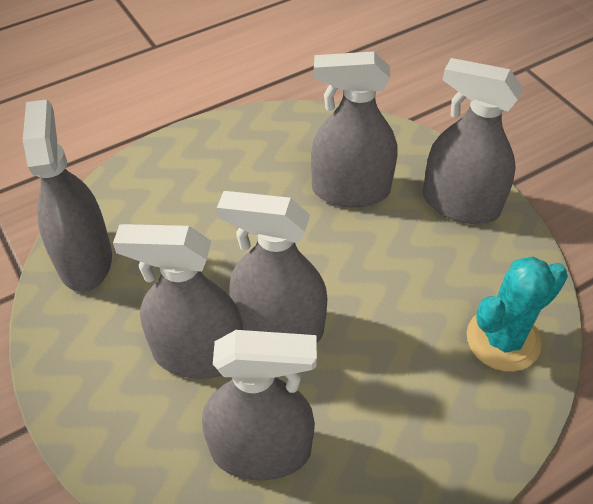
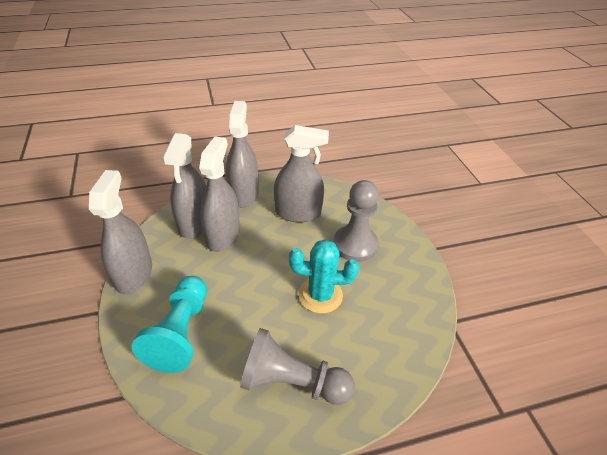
grey pawn: none = 0 -> [240,328,355,405] [334,180,379,262] = 2
grey spray bottle: [23,99,112,292] [113,224,243,379] [202,330,317,481] [217,191,327,342] [311,51,397,207] [423,58,523,224] = 6 -> [89,170,152,294] [162,133,206,238] [199,136,240,252] [226,101,259,208] [274,125,329,222] = 5
turquoise pawn: none = 0 -> [131,276,207,373] = 1

